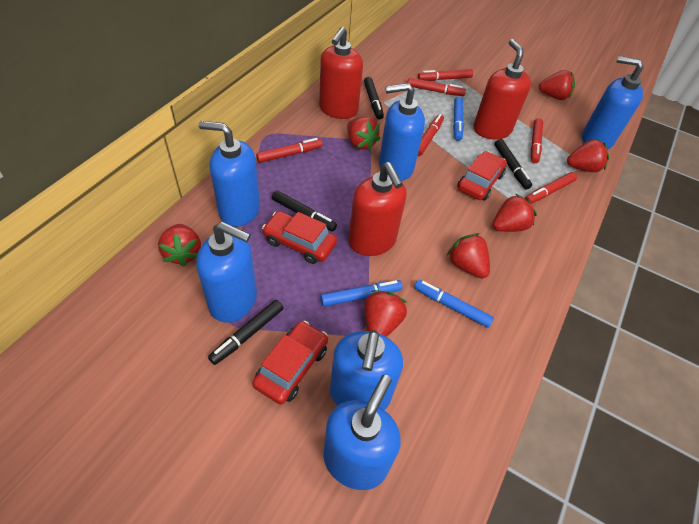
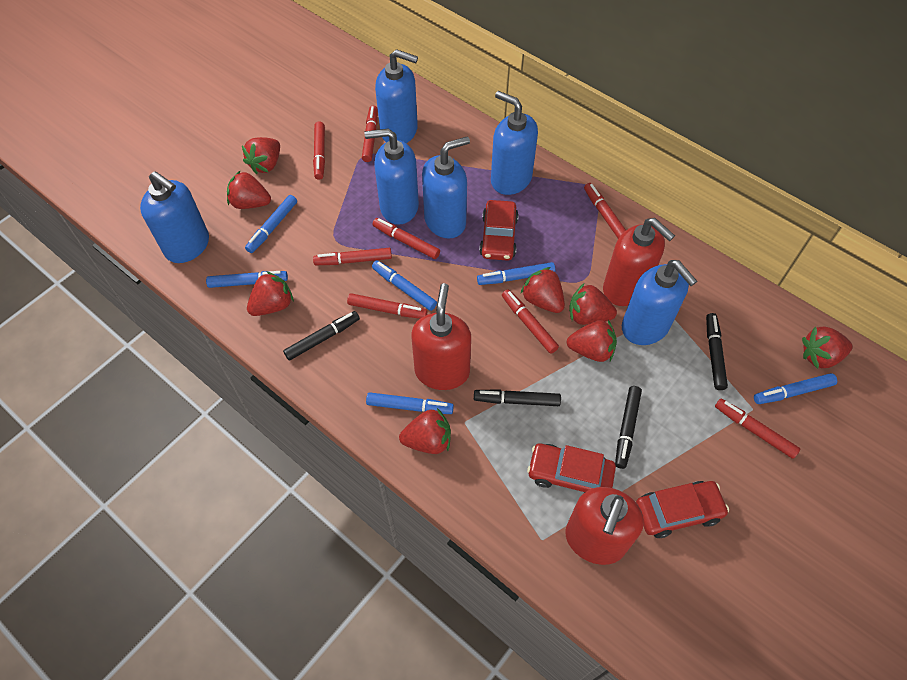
blue marker: [320,280,402,307] [414,280,494,328] [453,97,464,141] = 3 -> [206,271,288,288] [245,195,297,253] [366,392,454,414] [372,260,437,311] [477,262,555,285] [754,373,837,404] = 6
red marker: [256,138,322,163] [407,78,466,96] [418,69,473,81] [418,114,444,156] [525,172,577,204] [531,118,543,163] = 6 -> [313,122,325,180] [313,248,392,265] [347,293,427,319] [362,106,378,162] [372,218,440,259] [502,289,559,354] [584,183,626,239] [715,398,800,459] = 8
red strawberry: [158,224,201,266] [347,116,380,150] [364,290,407,337] [447,233,490,278] [493,194,537,232] [538,70,575,100] [567,139,609,172] = 7 -> [227,170,271,209] [242,137,280,174] [247,271,294,316] [399,408,451,454] [520,267,565,313] [566,320,617,362] [569,283,617,325] [802,327,852,369] = 8

